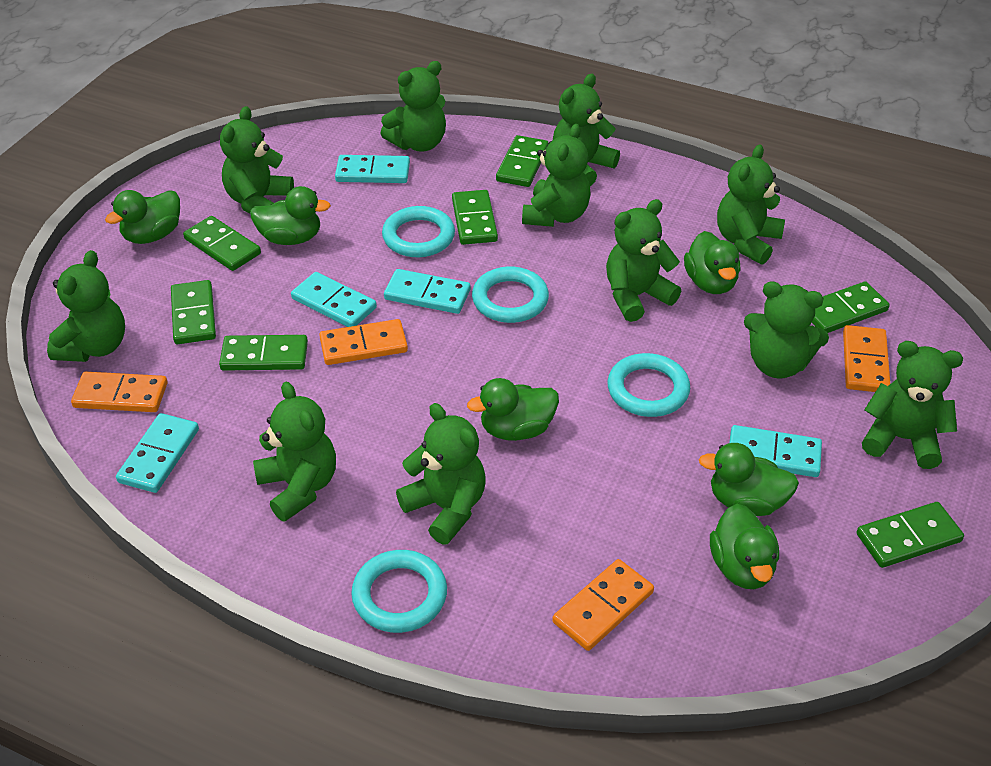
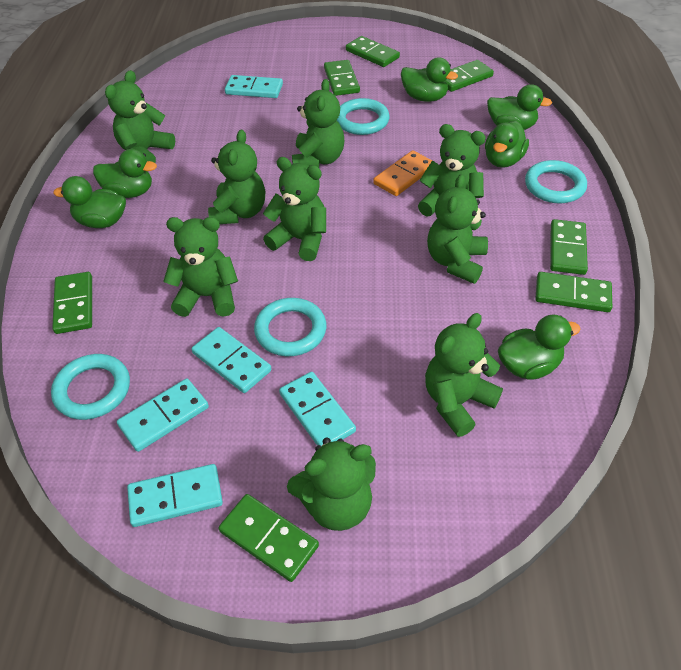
green teddy bear: [47,250,125,362] [220,106,294,213] [253,382,336,522] [381,61,446,152] [396,403,485,544] [522,124,591,227] [553,74,620,186] [606,199,681,322] [717,144,785,265] [744,281,829,379] [862,341,963,469] = 11 -> [105,70,175,163] [163,217,238,317] [208,130,265,224] [263,157,326,261] [287,438,376,531] [292,79,344,168] [418,124,486,217] [425,313,503,437] [427,174,488,284] = 9
orange domino: [71,372,167,412] [319,319,408,365] [552,559,654,651] [843,325,890,392] = 4 -> [373,151,433,196] = 1

